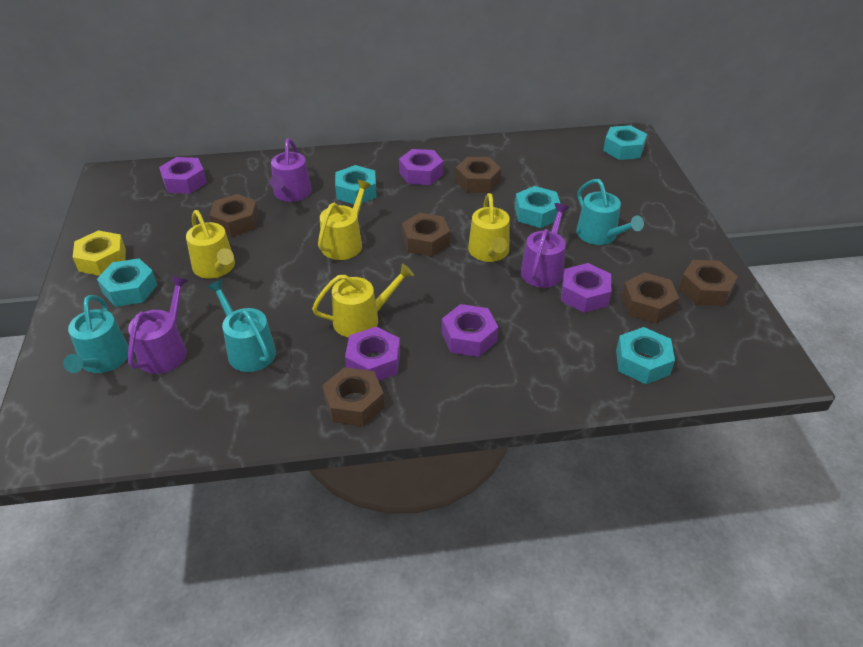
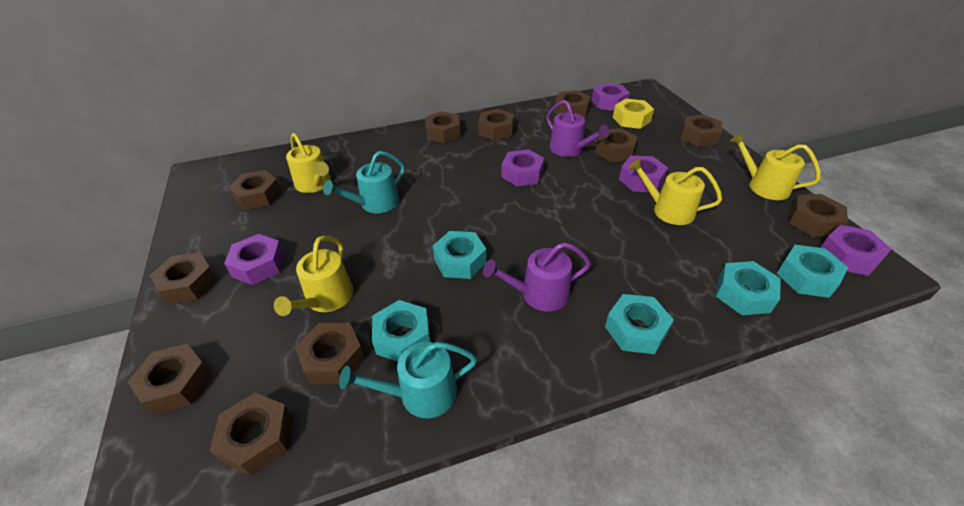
brown nut: [209,194,259,237] [323,367,385,427] [402,213,450,257] [455,157,501,193] [622,272,679,323] [679,260,738,306] = 6 -> [128,344,212,415] [150,252,218,305] [210,393,293,476] [228,170,282,210] [295,323,365,384] [425,111,461,143] [478,109,514,141] [554,90,590,117] [595,128,638,162] [681,115,722,147] [789,194,848,237] = 11
purple watering can: [128,276,189,374] [270,138,312,202] [521,203,569,288] = 3 -> [483,242,591,312] [546,100,610,157] = 2
turquoise watering can: [63,295,129,373] [207,280,276,372] [576,179,644,245] = 3 -> [323,151,405,213] [339,342,477,418] = 2

